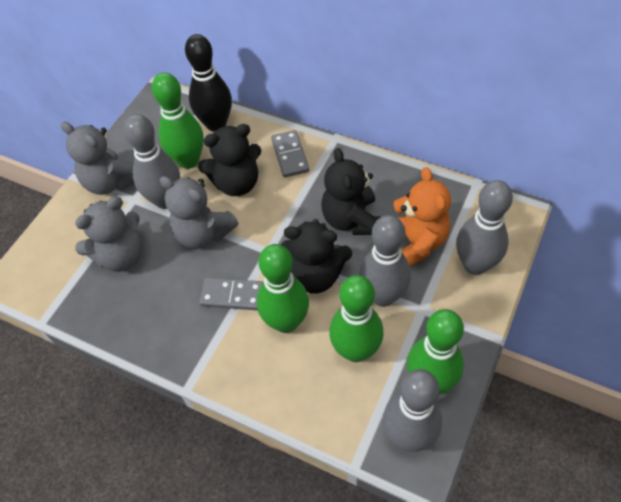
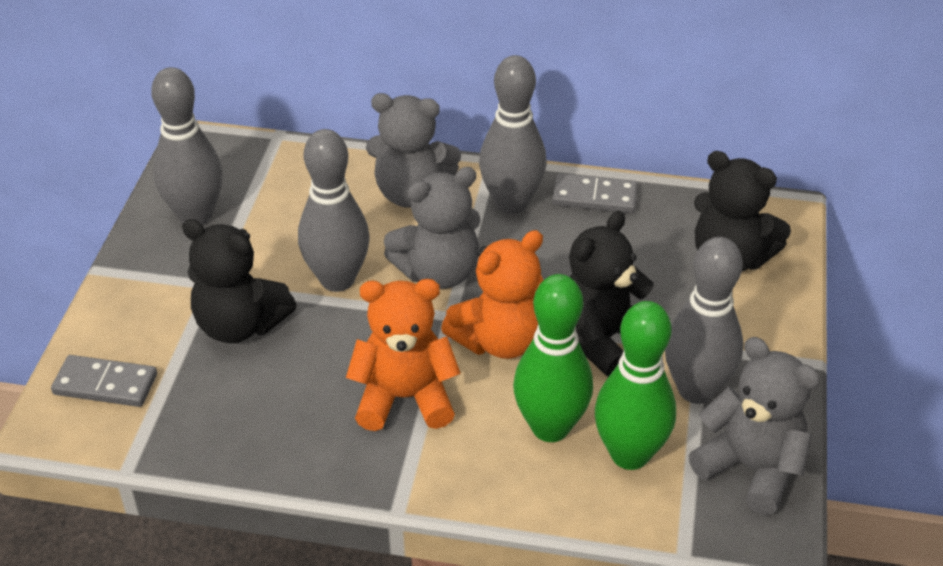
black bowling pin: [185,34,232,132] = 1 -> none = 0
green bowling pin: [152,72,204,169] [257,244,309,333] [329,275,384,362] [407,309,464,394] = 4 -> [513,274,593,442] [595,301,676,470] = 2
orange teddy bear: [394,167,451,266] = 1 -> [346,279,461,431] [441,230,544,359] = 2

